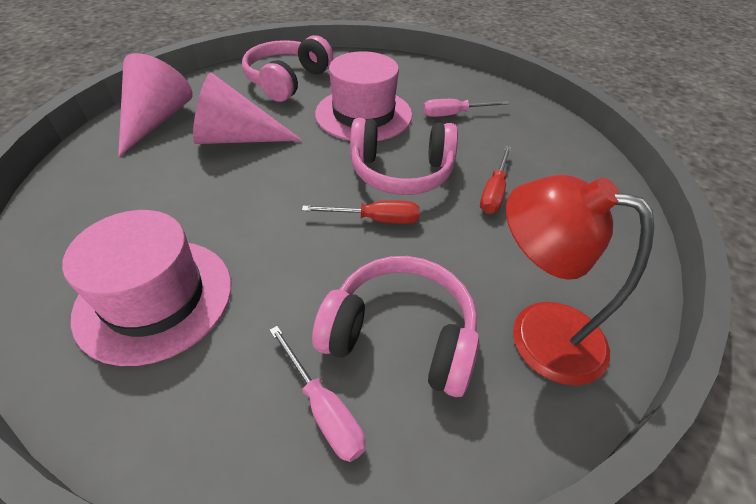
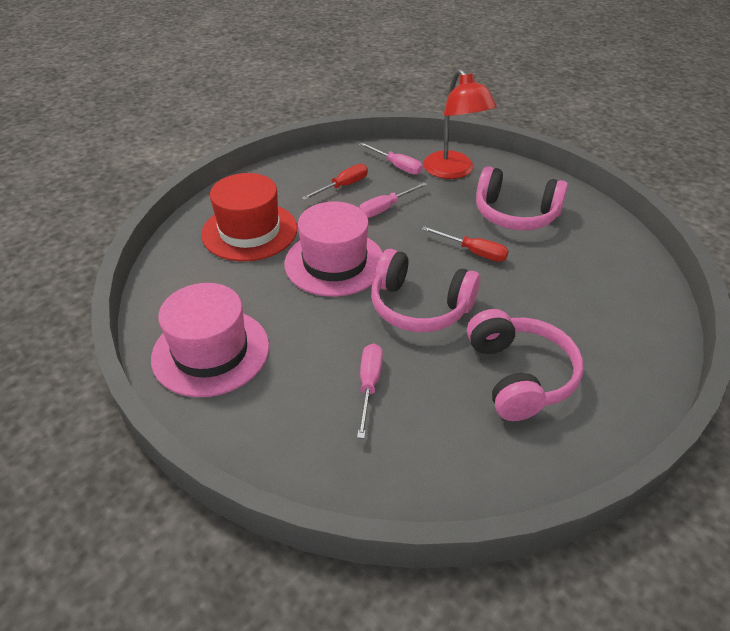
pink cone: [118,53,193,157] [193,72,302,144] = 2 -> none = 0
pink screwdriver: [269,326,365,462] [423,99,510,117] = 2 -> [357,343,383,439] [359,142,423,175] [359,182,427,218] = 3
red hat: none = 0 -> [201,173,297,261] = 1

